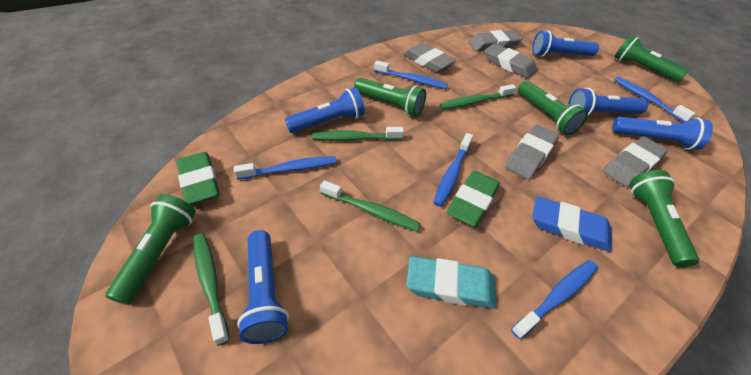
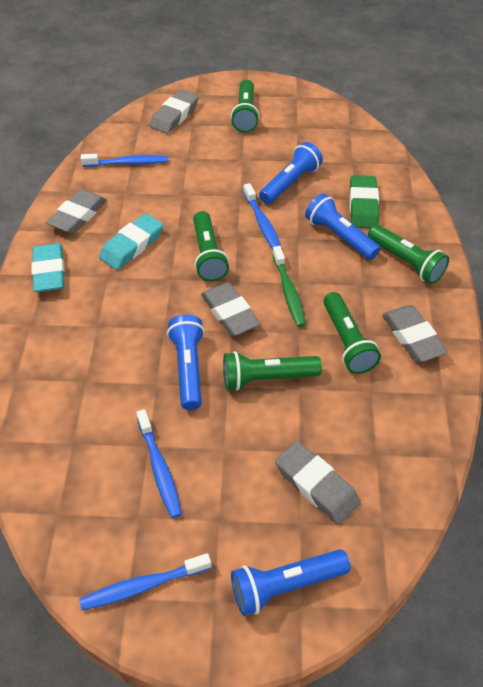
blue eraser: [532,196,612,252] = 1 -> none = 0
blue flashlight: [237,230,289,344] [285,87,365,133] [532,30,599,57] [568,88,648,116] [612,117,713,150] = 5 -> [167,315,205,410] [231,549,351,616] [259,142,323,204] [305,193,380,260] = 4
blue toothbrush: [234,156,337,180] [374,60,448,89] [433,133,473,207] [511,260,598,339] [614,77,696,122] = 5 -> [79,553,211,610] [81,154,168,167] [136,409,182,518] [243,183,282,249] = 4
green eraser: [177,152,220,205] [446,171,500,227] = 2 -> [349,175,379,228] = 1
green toothbrush: [193,233,230,346] [312,127,404,141] [320,181,421,231] [440,84,516,110] = 4 -> [272,246,306,327] = 1
turquoise eraser: [406,256,497,309] = 1 -> [31,243,65,292] [99,213,163,270] = 2

